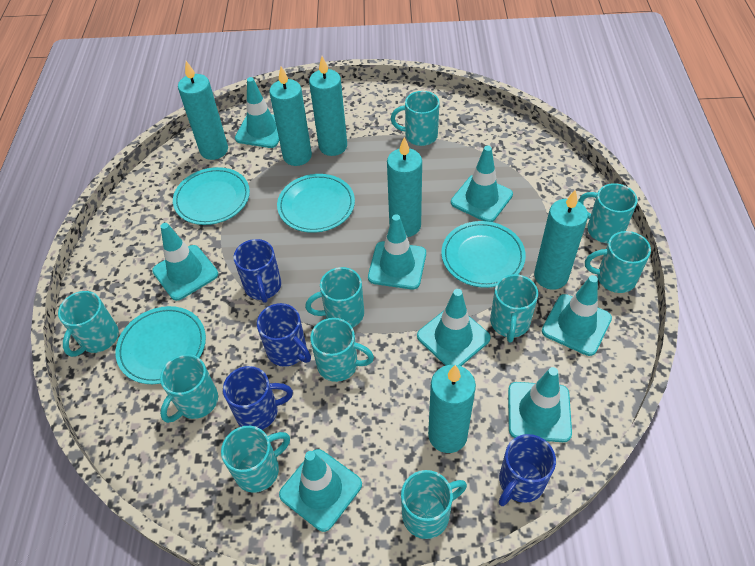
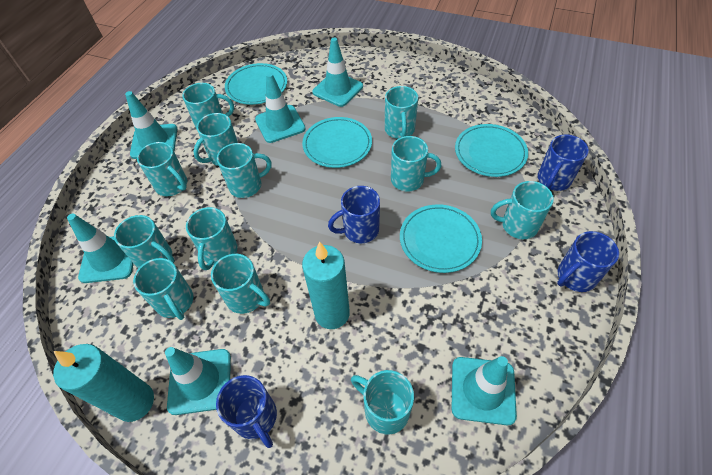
turquoise candle: [178,61,228,160] [269,66,312,166] [309,56,347,156] [387,137,422,237] [428,365,476,453] [534,190,588,290] = 6 -> [53,344,154,422] [302,242,350,329] = 2
turquoise mug: [58,291,119,357] [160,354,218,423] [221,426,290,493] [305,267,364,328] [310,318,374,382] [391,91,440,146] [401,470,467,539] [490,274,538,343] [578,183,638,243] [585,231,651,293] = 10 -> [114,215,175,269] [133,258,193,320] [137,142,187,197] [182,83,234,129] [186,207,238,270] [194,113,238,166] [211,254,270,314] [217,143,272,198] [351,370,414,435] [385,86,418,139] [391,136,441,191] [491,181,554,239] = 12
turquoise traffic cone: [152,223,218,301] [235,77,279,148] [279,449,362,532] [368,214,426,290] [417,289,491,366] [451,146,513,222] [508,367,572,442] [542,275,612,356] = 8 -> [67,214,134,283] [125,91,177,159] [165,347,231,415] [255,73,306,143] [312,38,363,107] [452,356,517,425] = 6

